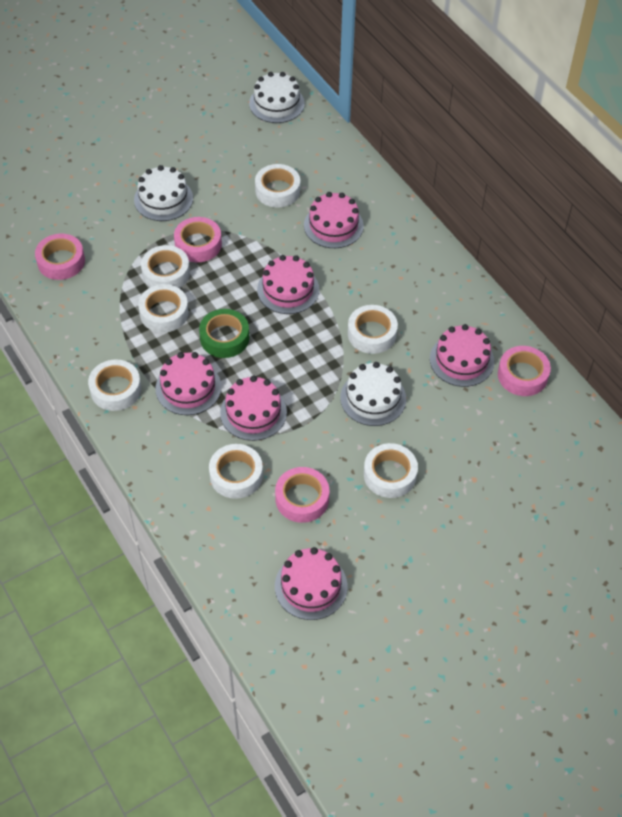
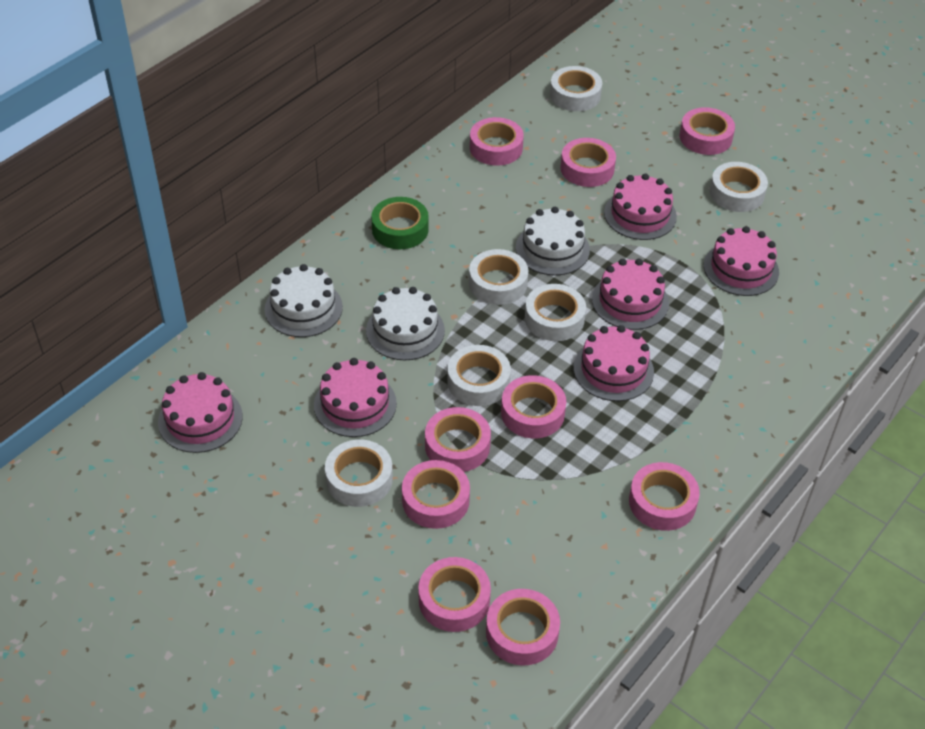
pink tape: [35,234,85,280] [174,217,222,262] [275,467,329,523] [498,346,551,396] = 4 -> [402,460,470,529] [418,557,491,632] [425,407,491,472] [470,117,524,166] [486,589,560,666] [501,375,566,438] [560,138,616,187] [629,462,700,531] [680,107,735,155] = 9
white tape: [88,359,141,411] [138,284,189,333] [141,245,190,288] [209,444,263,499] [255,164,300,208] [348,305,398,354] [364,443,418,498] = 7 -> [325,440,393,507] [447,345,511,406] [469,249,528,305] [525,284,586,341] [550,66,602,111] [710,162,768,212] = 6

